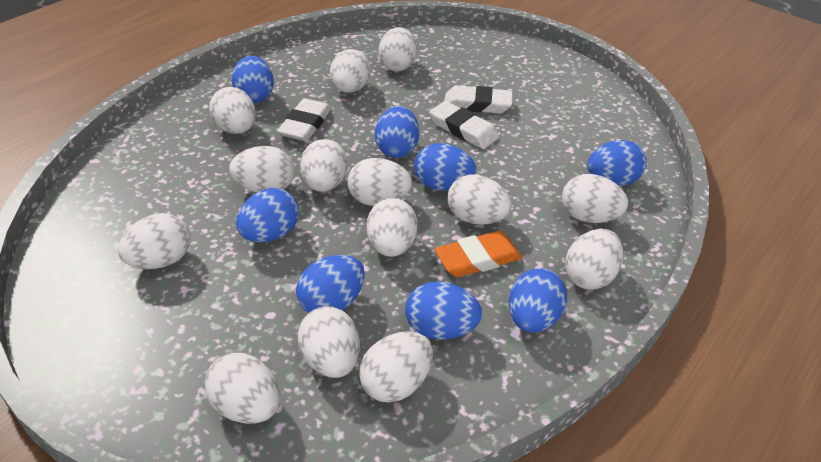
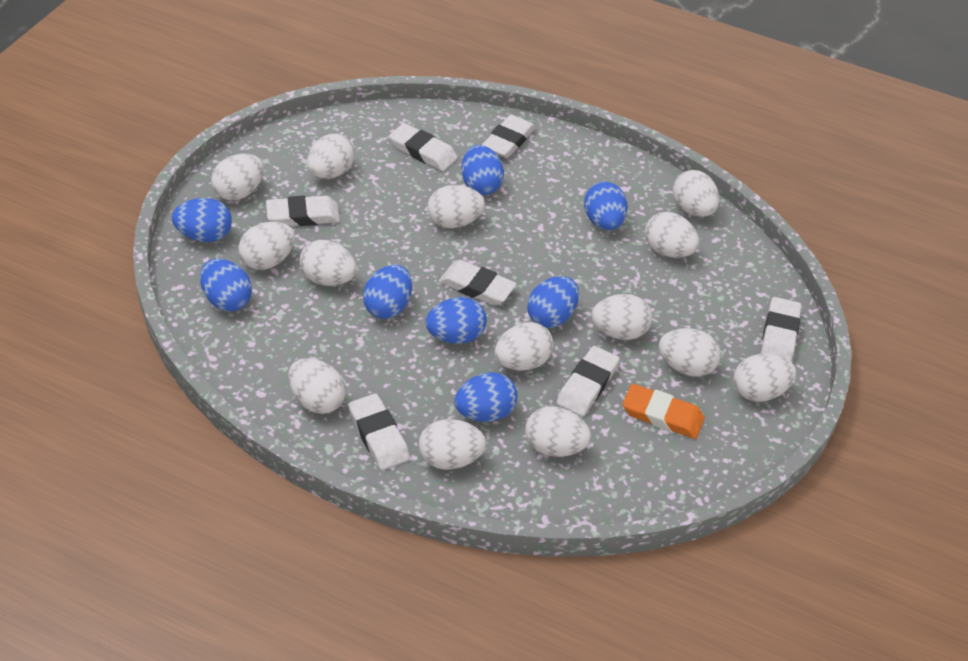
white eraser: [277,98,332,141] [429,101,499,149] [444,85,513,114] = 3 -> [266,196,340,226] [348,393,410,470] [389,123,458,171] [439,260,517,305] [482,114,536,158] [557,346,620,416] [761,297,801,361] = 7

